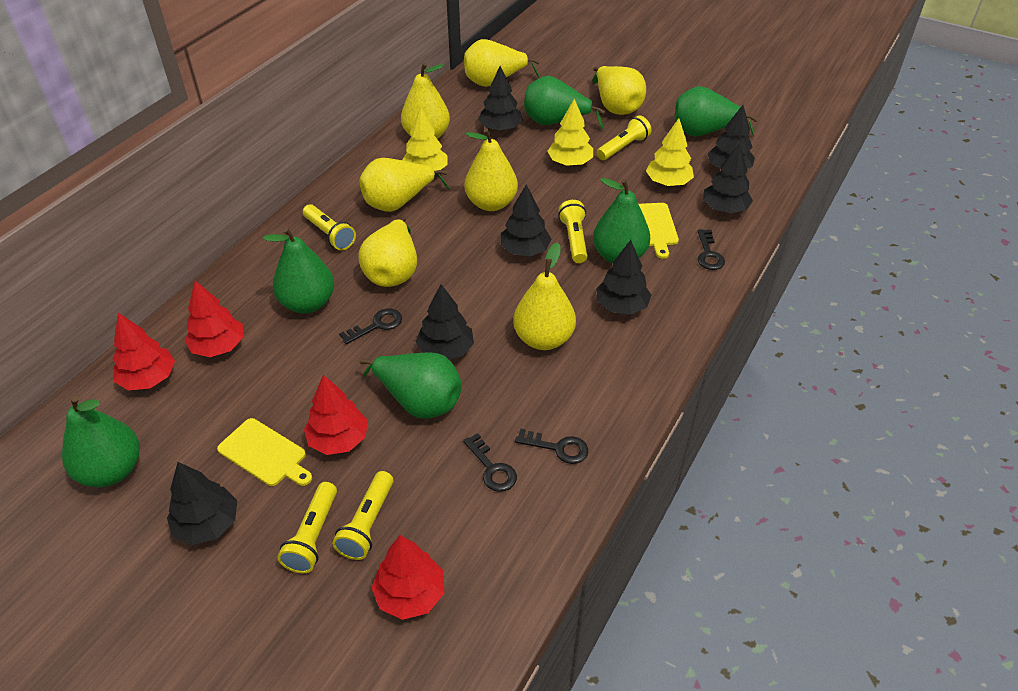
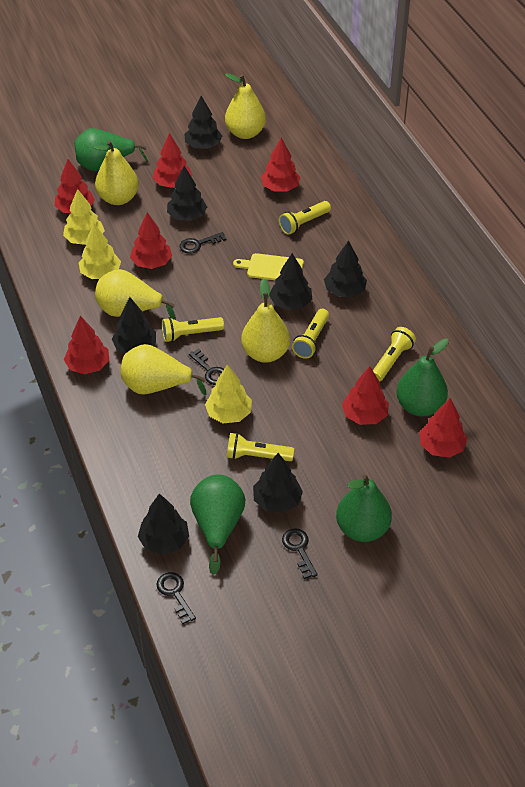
green pear: [62,396,140,487] [263,227,334,314] [360,352,462,419] [524,76,605,130] [593,178,650,263] [675,86,758,137] = 6 -> [74,128,148,171] [190,474,245,575] [336,474,392,542] [396,338,449,416] = 4
red tree: [113,313,175,391] [184,281,243,357] [304,375,368,455] [371,535,444,620] = 4 -> [54,159,95,213] [64,316,109,374] [130,213,172,269] [153,133,192,188] [261,138,300,192] [342,366,389,425] [419,398,468,458] = 7
yellow cutting board: [217,418,312,486] [638,203,679,259] = 2 -> [233,253,304,280] = 1
yellow pear: [358,216,417,287] [360,158,449,212] [401,63,450,139] [464,39,540,87] [465,128,518,211] [513,242,576,350] [592,66,646,115] = 7 -> [94,141,139,205] [95,269,176,320] [121,344,207,395] [225,73,266,139] [241,279,290,363] = 5

